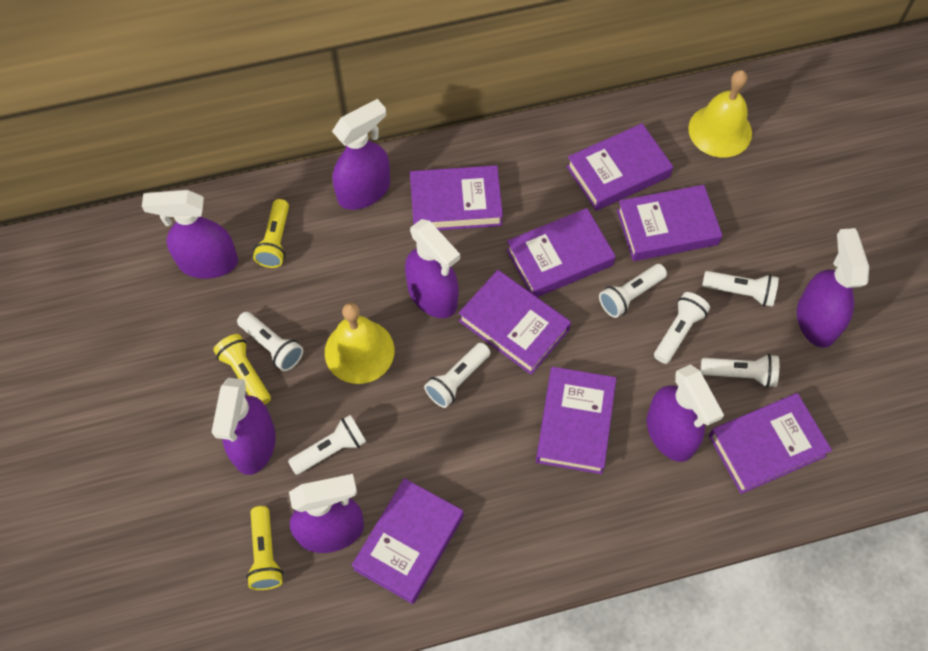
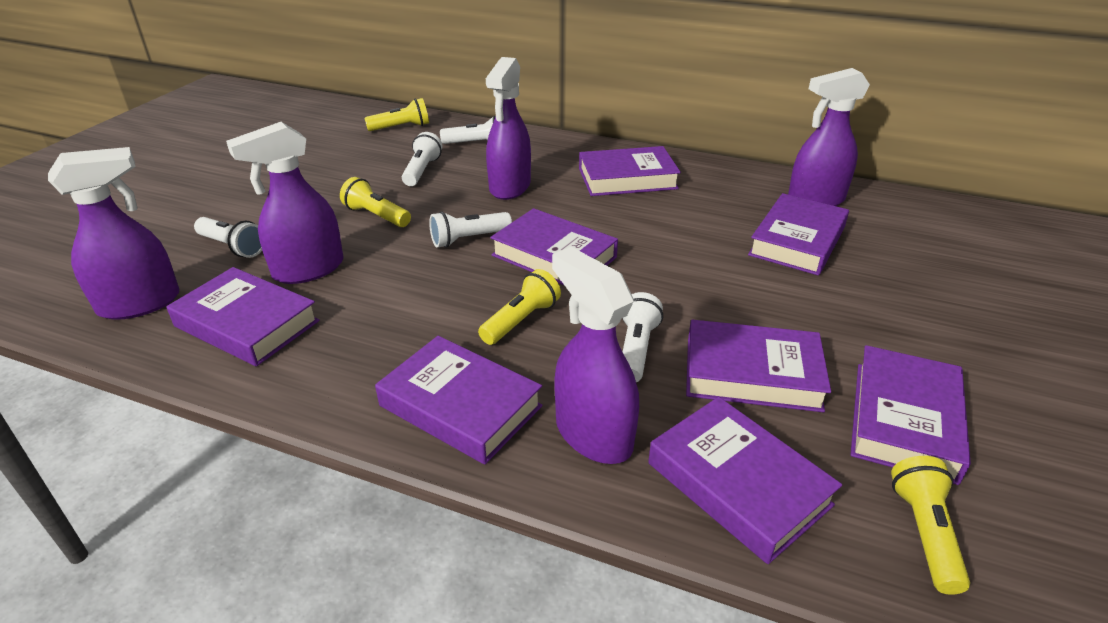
purple spray bottle: [142,190,238,279] [212,378,276,475] [289,474,364,553] [332,99,390,210] [405,219,460,318] [647,364,724,462] [797,228,869,348] = 7 -> [48,147,179,320] [226,122,343,284] [486,57,531,200] [552,247,639,464] [788,68,870,206] = 5
white flashlight: [237,312,303,371] [288,415,366,475] [424,343,491,408] [599,264,667,318] [654,292,710,364] [701,354,779,387] [702,271,779,307] = 7 -> [194,217,262,258] [402,132,442,186] [429,211,512,248] [440,116,496,144] [622,292,663,382] = 5
yellow bell: [325,303,394,384] [688,70,752,158] = 2 -> none = 0
yellow flashlight: [213,334,271,405] [246,506,283,590] [253,199,289,268] = 3 -> [340,177,411,227] [364,98,429,131] [478,269,561,345] [891,456,970,595] = 4

